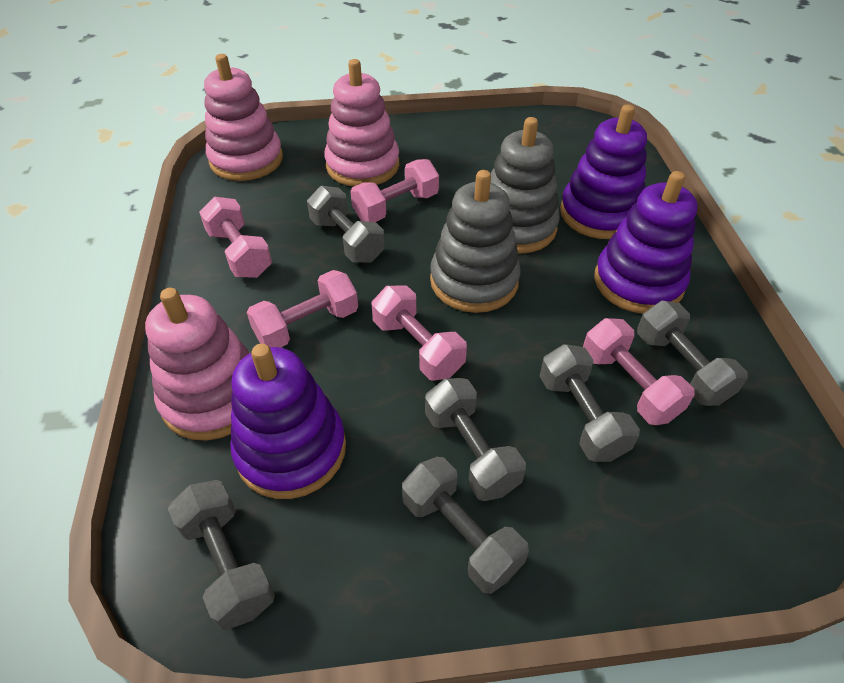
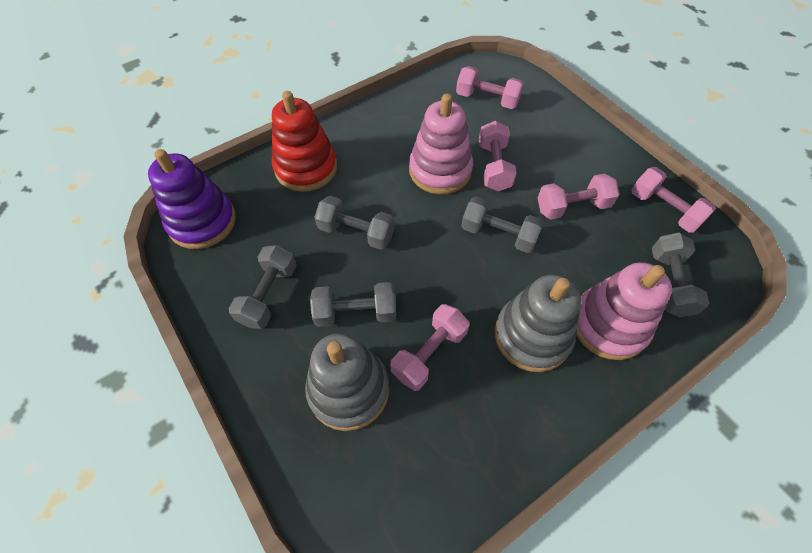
grey dumbbell: [168,480,275,630] [307,186,385,263] [402,457,529,594] [425,378,526,501] [540,344,640,462] [637,300,748,406] = 6 -> [229,245,297,329] [310,282,396,327] [315,196,395,250] [461,196,544,253] [652,232,710,317] = 5
pink stacking toy: [145,288,250,440] [204,54,283,181] [324,59,399,187] = 3 -> [409,94,473,194] [576,262,672,360] = 2
purple stacking toy: [230,344,346,499] [560,104,647,239] [594,171,697,314] = 3 -> [148,149,236,249] = 1
red stacking toy: none = 0 -> [272,91,337,192] = 1

